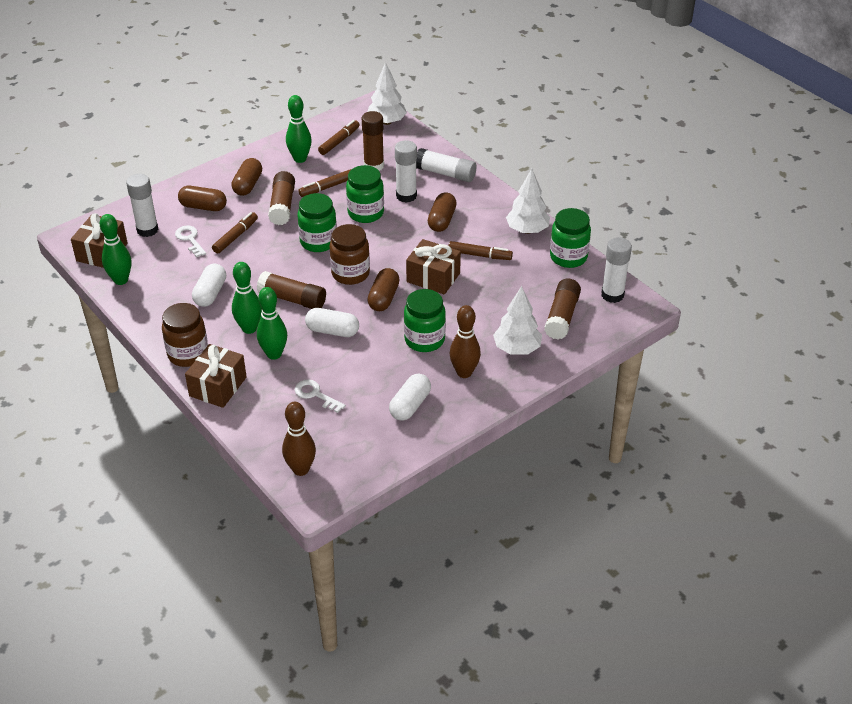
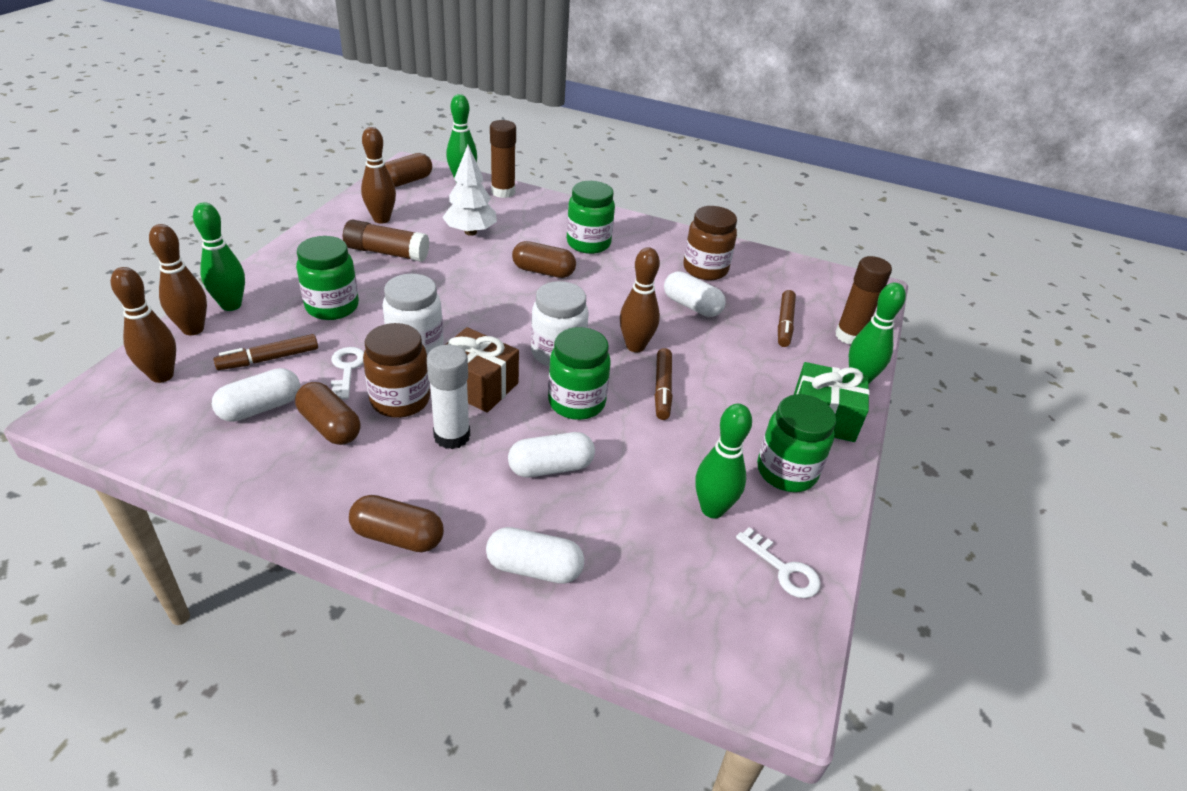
brown bowling pin: [282,402,316,476] [450,305,481,378] = 2 -> [111,267,176,383] [149,224,207,335] [361,127,396,223] [620,247,660,352] = 4
brown gift: [71,213,128,268] [185,344,247,408] [406,239,461,294] = 3 -> [445,327,519,413] = 1
brown glue stick: [257,271,326,309] [268,171,295,225] [362,111,384,171] [544,278,581,339] = 4 -> [343,220,429,262] [490,120,516,198] [835,256,892,344] = 3
brown marker: [212,212,258,254] [298,169,351,197] [318,120,359,155] [448,241,513,260] = 4 -> [213,334,318,370] [655,348,672,420] [778,290,796,347] = 3
green gift: none = 0 -> [794,362,869,442] = 1
white capsule: [192,264,226,307] [305,308,359,337] [389,374,431,421] = 3 -> [212,368,300,422] [486,527,584,584] [508,432,595,477] [664,271,726,317] = 4
white glue stick: [126,174,159,237] [395,140,417,203] [416,148,476,182] [601,237,632,303] = 4 -> [427,345,470,449] = 1
white jar: none = 0 -> [382,274,444,356] [531,281,589,367] = 2
white tree: [367,62,407,125] [493,286,542,355] [506,169,550,234] = 3 -> [442,145,497,236] = 1

